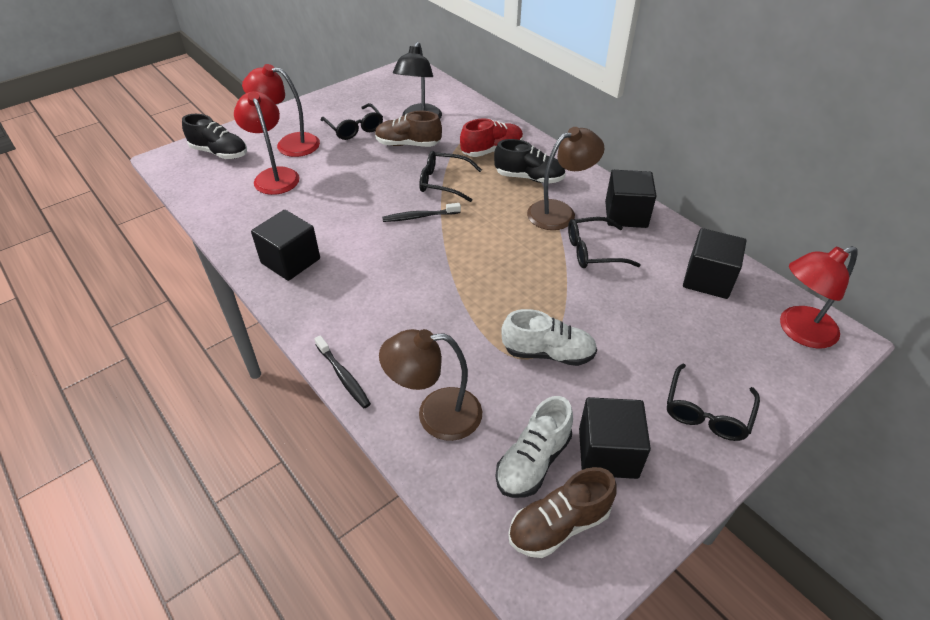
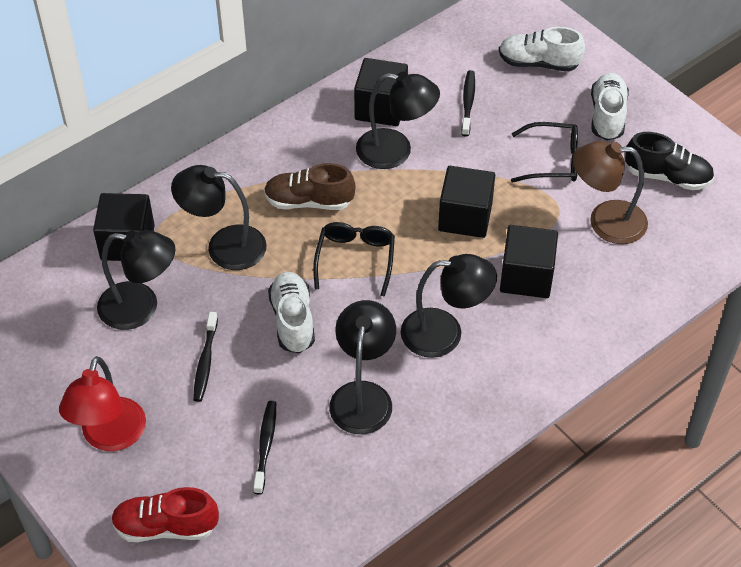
black glasses: [321,103,383,140] [419,151,482,202] [568,217,640,268] [667,363,760,441] = 4 -> [313,222,395,297] [511,122,578,183] = 2
black lamp: [393,42,442,119] = 1 -> [97,230,175,330] [171,165,267,270] [329,300,396,434] [356,71,440,169] [401,254,497,358] = 5
black shoe: [182,114,247,159] [494,139,566,184] = 2 -> [625,132,714,190] = 1
black toothbrush: [314,335,371,408] [382,203,461,222] = 2 -> [193,312,218,402] [253,401,276,495] [461,70,475,136] = 3
brown lamp: [379,329,482,441] [527,127,604,230] = 2 -> [573,141,648,244] = 1
brown shoe: [375,111,442,147] [508,467,617,558] = 2 -> [264,163,355,210] = 1
red lamp: [234,91,299,195] [242,64,320,157] [780,246,858,348] = 3 -> [59,356,146,451] = 1
white shoe: [495,396,573,498] [501,309,597,366] = 2 -> [268,272,315,353] [499,27,585,71] [591,73,629,141] = 3

